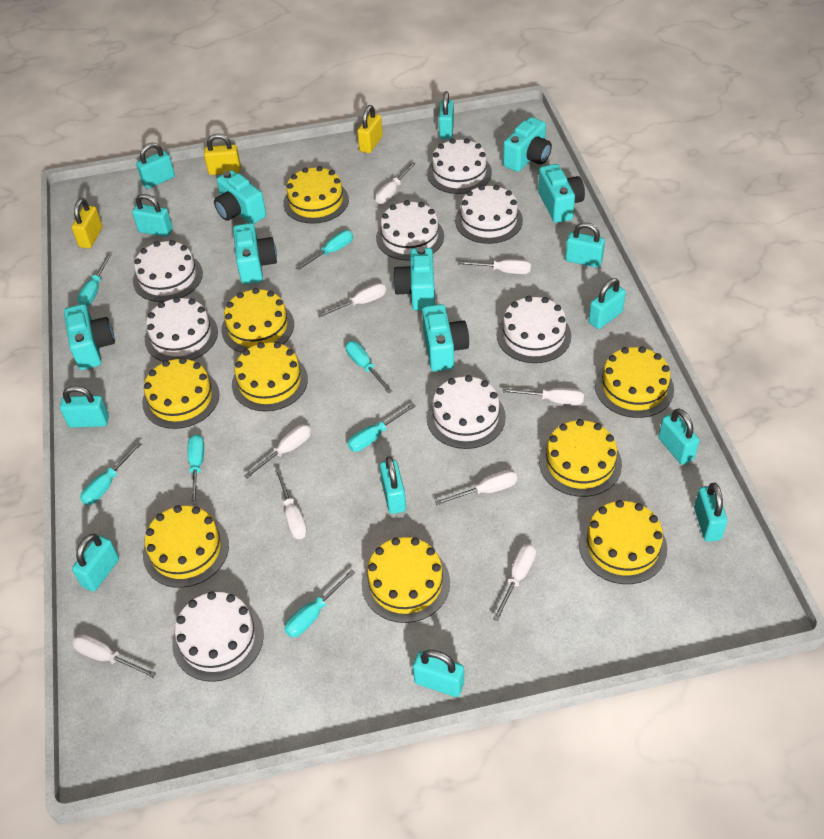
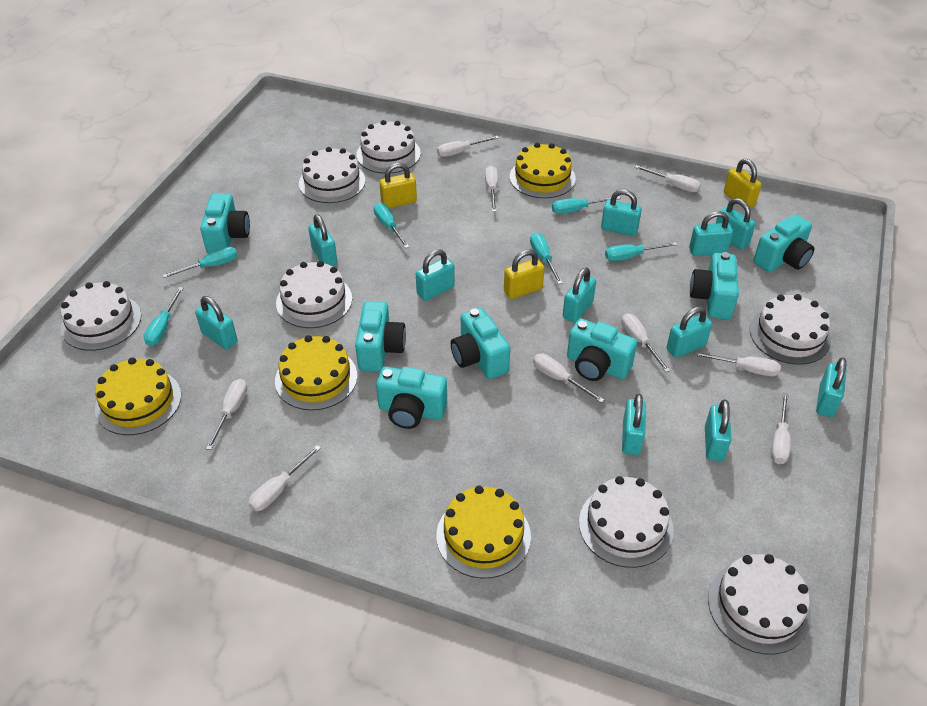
turquoise screwdriver: [77,254,111,306] [80,442,141,505] [188,434,204,505] [285,569,355,637] [296,230,353,270] [346,341,392,393] [348,403,416,452] = 7 -> [143,287,184,346] [162,247,238,278] [374,203,409,248] [530,232,563,284] [552,196,621,214] [605,242,677,261] = 6
white cake: [133,240,203,302] [145,297,218,361] [172,591,264,682] [376,200,444,261] [427,138,492,194] [427,375,506,449] [455,185,523,244] [496,296,571,363] = 8 -> [61,281,141,351] [276,261,352,328] [299,147,365,203] [356,120,421,174] [579,476,674,568] [708,554,811,655] [750,294,831,365] = 7
yellow cake: [142,358,219,429] [143,505,229,588] [221,288,294,353] [232,342,308,411] [283,166,349,224] [362,537,450,623] [539,419,622,497] [579,500,667,584] [595,346,674,418] = 9 -> [95,358,181,435] [275,335,357,410] [436,486,531,578] [510,143,576,198] = 4

